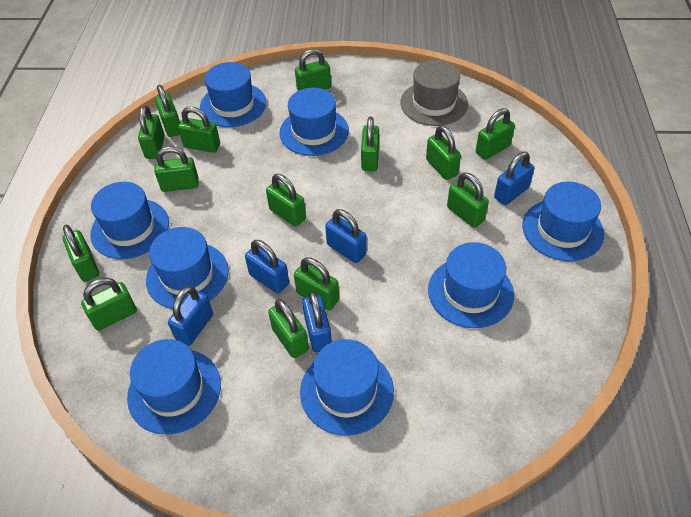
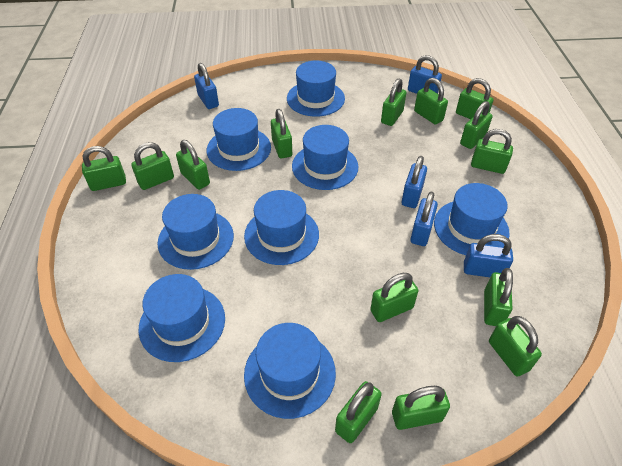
grey hat: [400,60,468,126] = 1 -> none = 0

